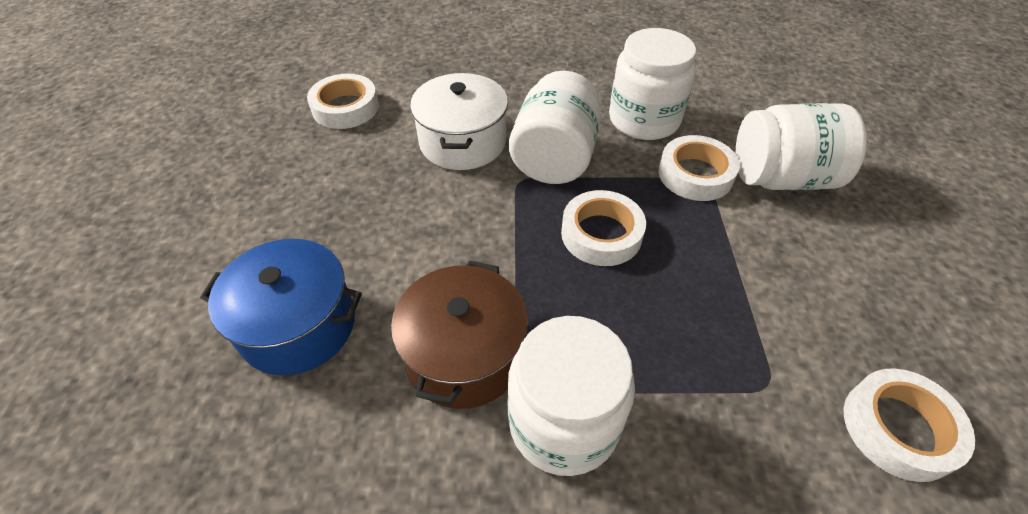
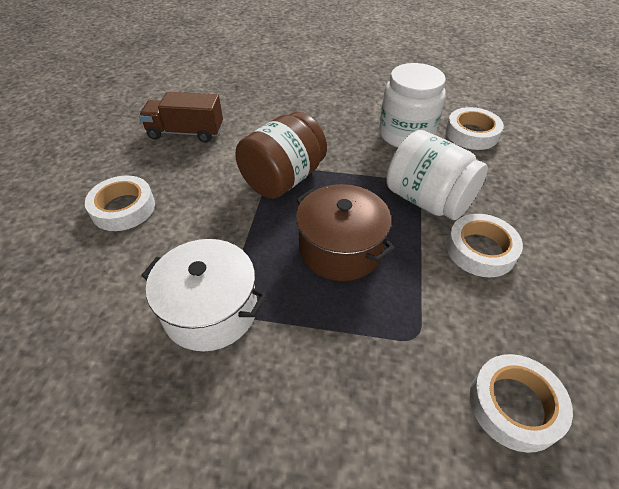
blue pot: [200,239,362,375] = 1 -> none = 0
brown jar: none = 0 -> [235,112,327,199] = 1
brown truck: none = 0 -> [139,92,223,143] = 1
white jar: [507,316,635,476] [509,71,601,184] [609,28,696,140] [736,103,867,190] = 4 -> [379,63,446,148] [386,130,488,220] = 2

